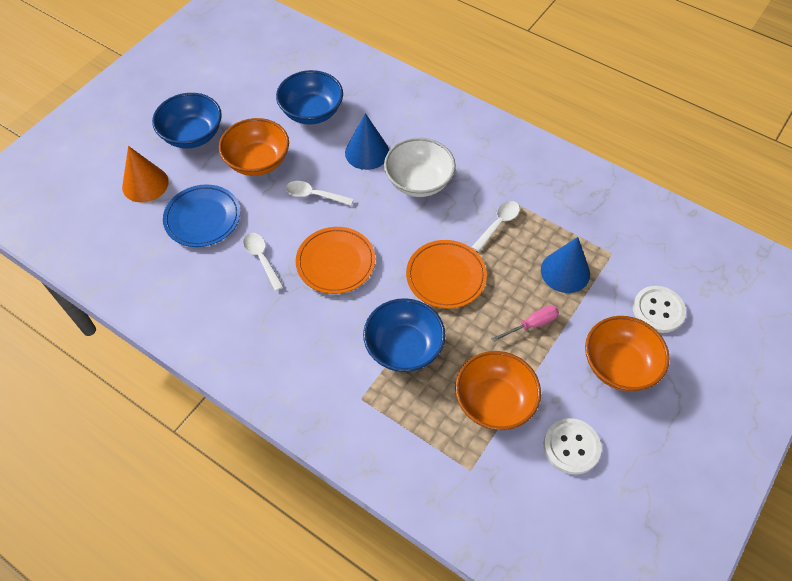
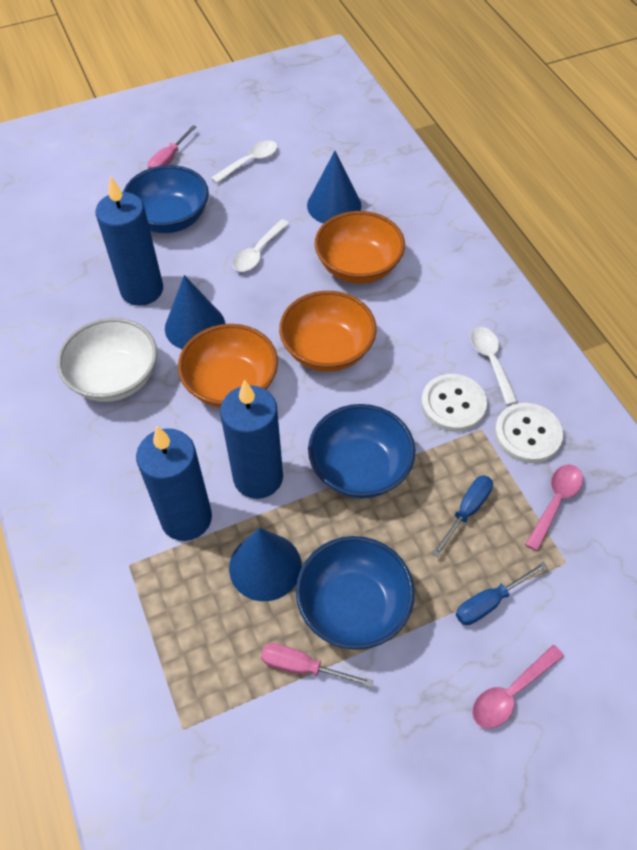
blue candle: none = 0 -> [96,176,163,306] [136,426,212,541] [220,380,283,499] = 3
blue cone: [345,113,389,170] [541,237,590,293] = 2 -> [165,275,225,349] [229,528,302,601] [307,151,361,223] = 3
blue plate: [163,184,240,247] = 1 -> none = 0
blue screwdriver: none = 0 -> [432,475,493,557] [456,562,548,625] = 2
orange cone: [122,146,169,203] = 1 -> none = 0
orange plate: [296,227,375,294] [406,240,487,309] = 2 -> none = 0
pink screwdriver: [491,305,559,342] = 1 -> [148,125,196,169] [261,643,373,687] = 2
pink spoon: none = 0 -> [472,645,564,728] [525,464,583,551] = 2

